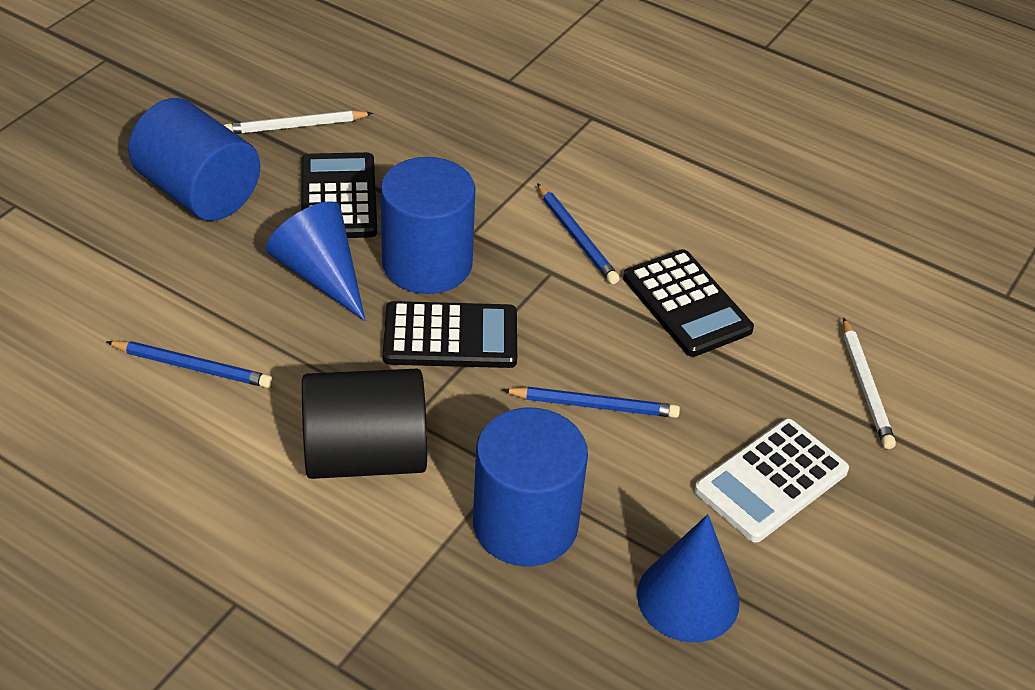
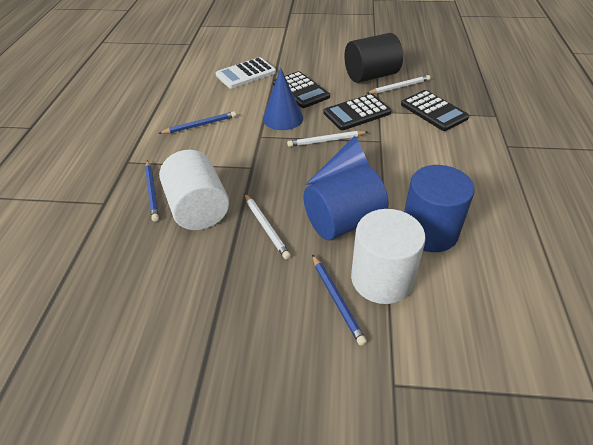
blue cylinder: [128,98,260,221] [380,157,475,294] [473,408,588,566] = 3 -> [303,165,388,241] [404,165,475,252] = 2
white cylinder: none = 0 -> [159,150,229,230] [351,209,426,304] = 2
white pencil: [224,110,373,134] [843,317,896,449] = 2 -> [244,193,291,260] [287,131,368,147] [366,75,430,94] = 3

